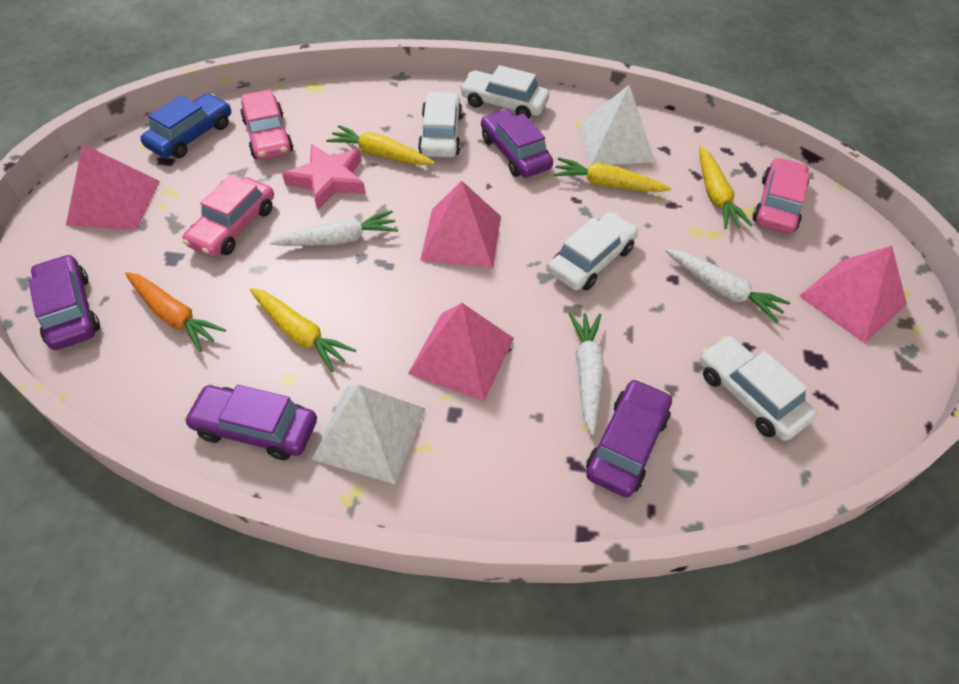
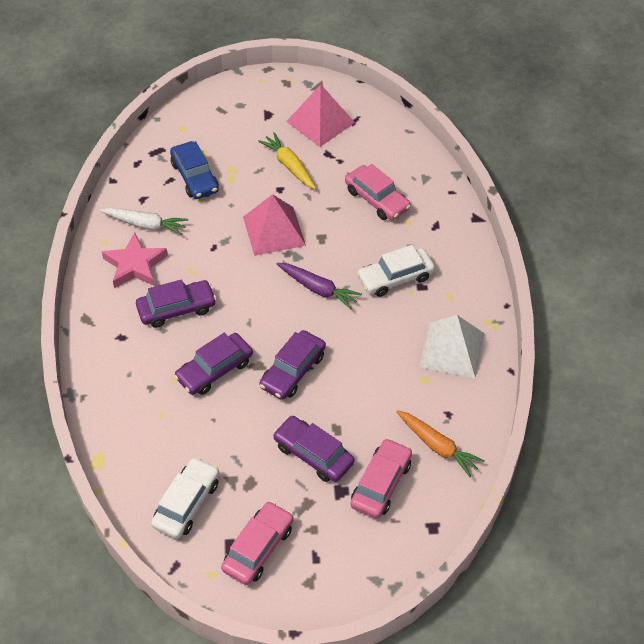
pink pyramid: [66,144,160,230] [408,303,514,401] [420,181,501,268] [799,246,907,343] = 4 -> [243,194,306,256] [286,84,355,147] = 2
purple carrot: none = 0 -> [277,263,362,310] = 1
white car: [418,92,462,158] [460,65,549,119] [548,212,638,290] [700,336,817,441] = 4 -> [151,457,219,539] [357,245,435,297] = 2
white carrot: [270,210,398,246] [569,312,604,435] [665,249,790,323] = 3 -> [100,208,188,235] = 1
white pyramid: [311,385,425,484] [580,85,655,165] = 2 -> [419,315,484,378] = 1
yellow carrot: [250,288,356,372] [326,125,435,165] [553,157,671,192] [699,146,752,229] = 4 -> [258,132,316,189] = 1

